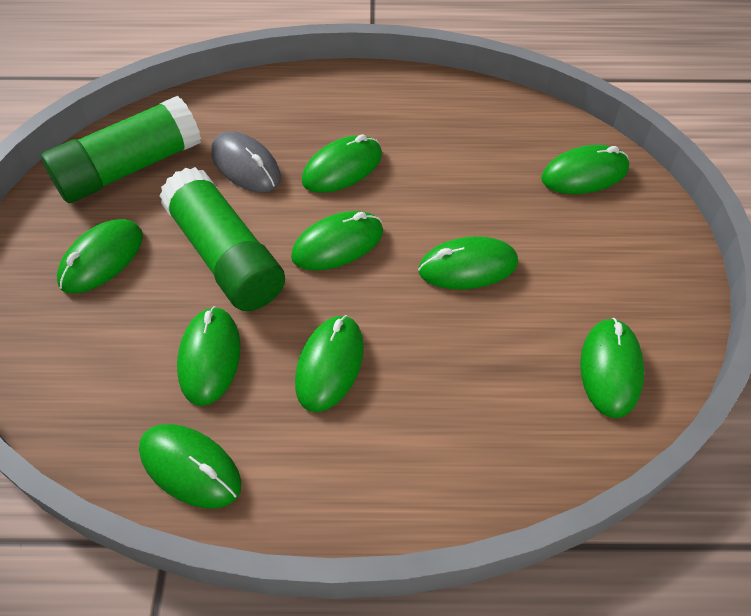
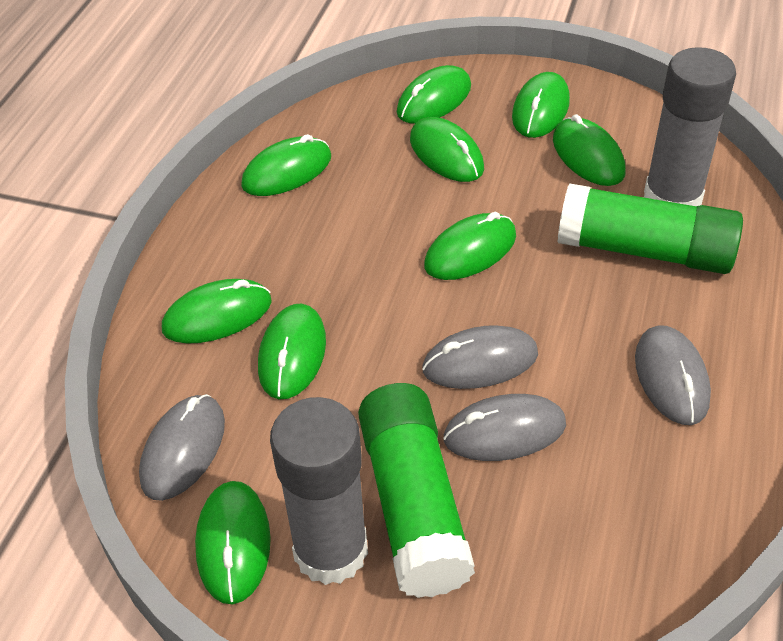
grey glue stick: none = 0 -> [270,397,368,585] [644,47,736,206] = 2
grey mouse: [211,131,281,193] = 1 -> [139,394,225,501] [422,325,538,389] [443,394,566,461] [635,325,711,425] = 4

